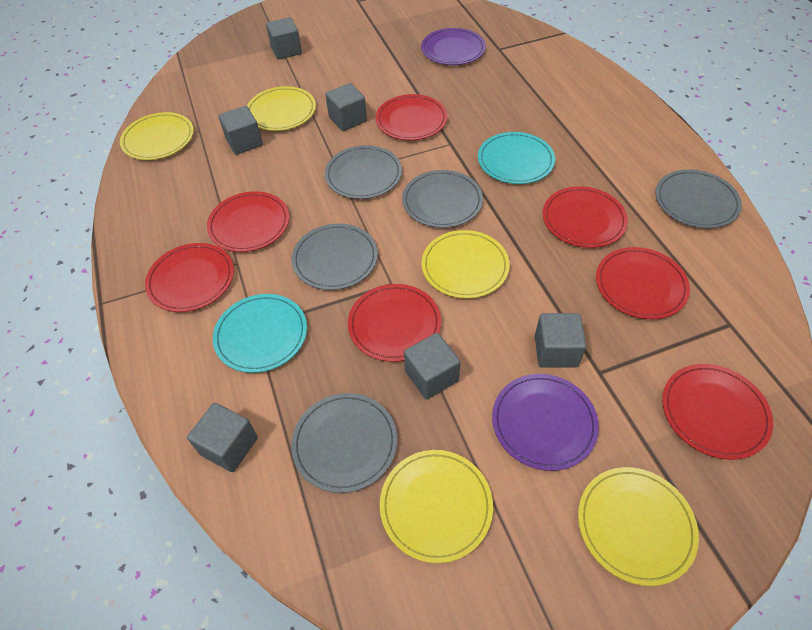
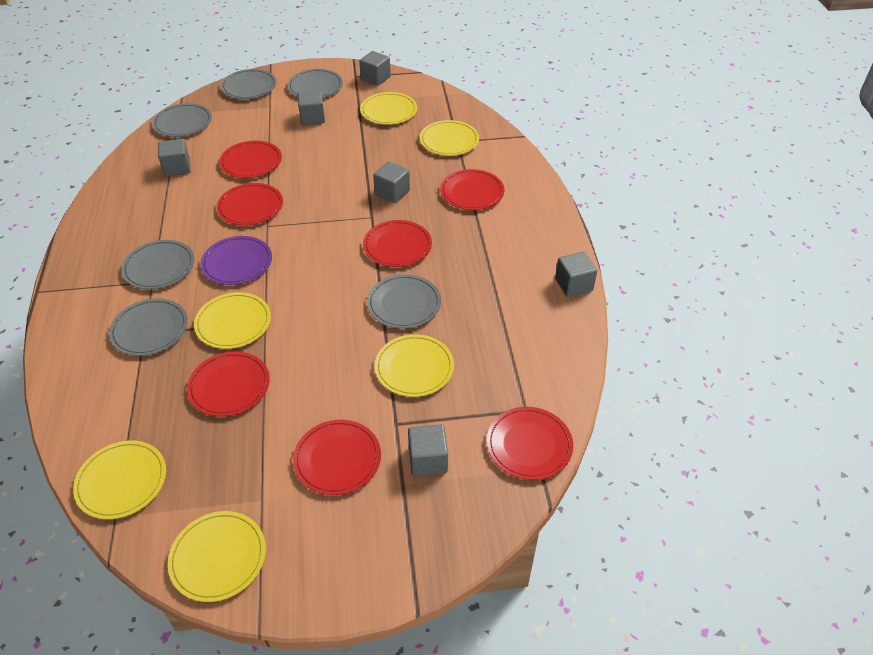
grey plate: [291,393,397,493] [292,224,378,290] [325,145,402,199] [402,170,483,228] [655,169,742,228] = 5 -> [109,298,188,356] [121,240,194,289] [152,103,212,137] [221,69,277,99] [288,69,343,98] [367,274,441,329] = 6
purple plate: [421,28,486,65] [492,374,599,471] = 2 -> [201,236,272,285] = 1
turquoise plate: [213,294,307,373] [478,132,555,184] = 2 -> none = 0
yellow plate: [120,112,194,160] [247,86,316,131] [380,450,493,563] [421,230,510,299] [578,467,699,586] = 5 -> [73,440,166,519] [168,511,266,602] [194,292,271,349] [360,92,417,125] [375,334,454,397] [420,120,479,156] = 6

